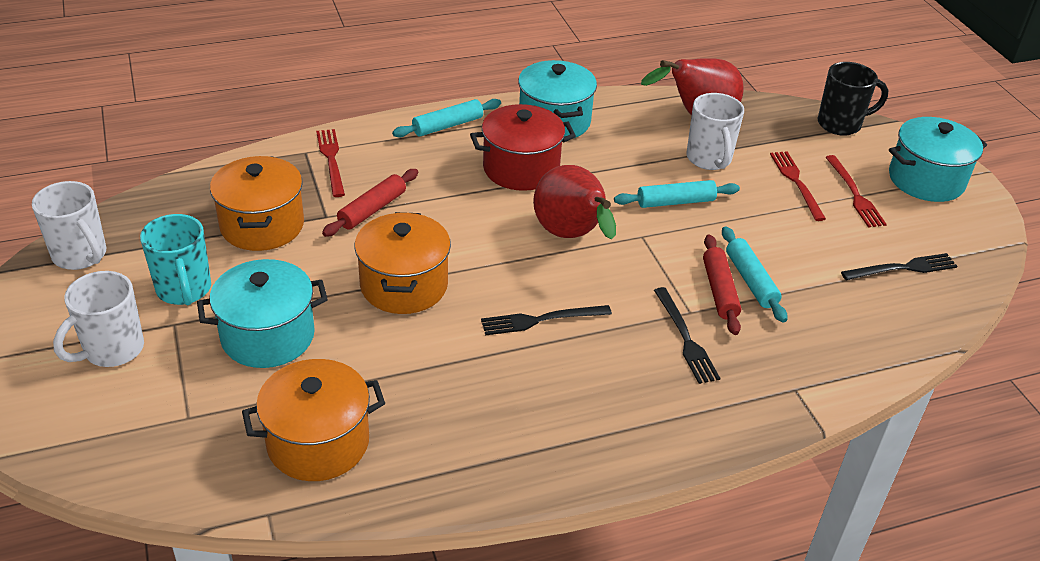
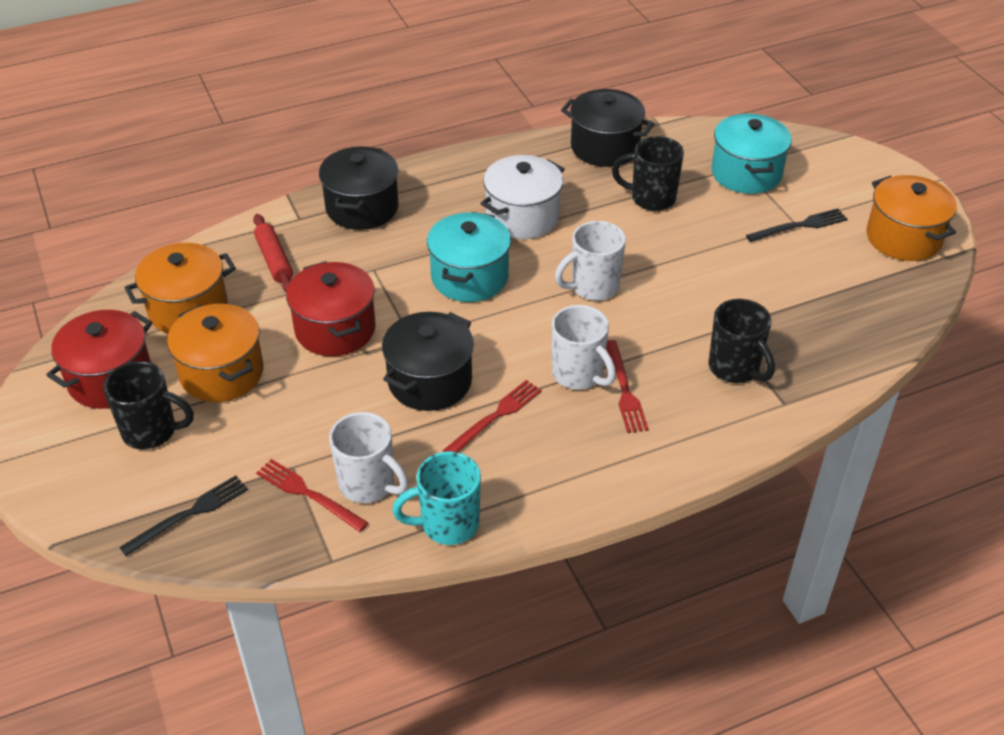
black fork: [481,305,612,336] [654,287,720,384] [841,253,958,280] = 3 -> [119,475,248,556] [746,208,848,242] = 2
black mug: [818,62,888,136] = 1 -> [103,361,194,450] [612,136,684,211] [708,299,775,383] = 3
black pot: none = 0 -> [319,146,399,230] [382,312,474,411] [561,89,654,167] = 3
red pear: [533,165,616,240] [641,58,743,115] = 2 -> none = 0
red pot: [470,104,576,191] = 1 -> [46,310,152,409] [286,261,376,356] = 2
red rolling pin: [322,169,418,237] [703,235,741,335] = 2 -> [253,214,293,292] = 1
turquoise pot: [197,259,328,368] [518,60,597,138] [889,117,987,202] = 3 -> [427,212,511,302] [711,114,792,194] = 2
turquoise rolling pin: [392,99,501,138] [614,180,740,208] [722,226,787,323] = 3 -> none = 0
white pot: none = 0 -> [481,155,564,239] = 1

